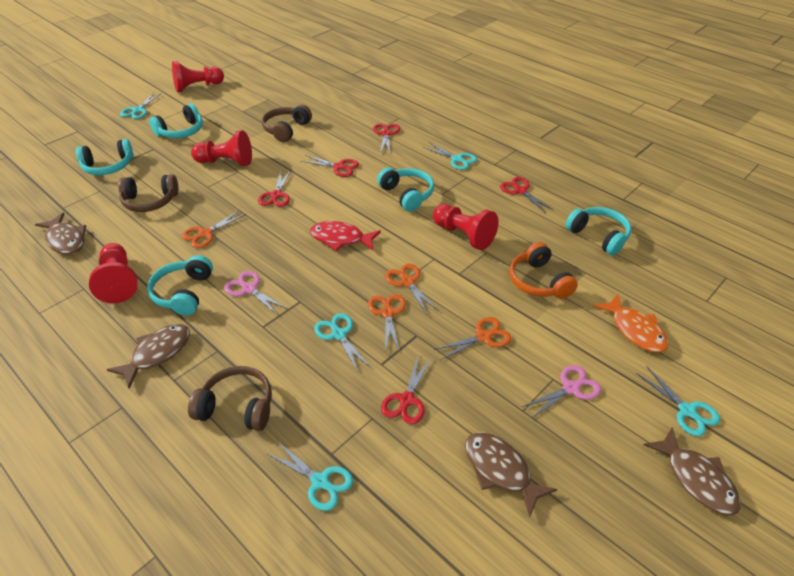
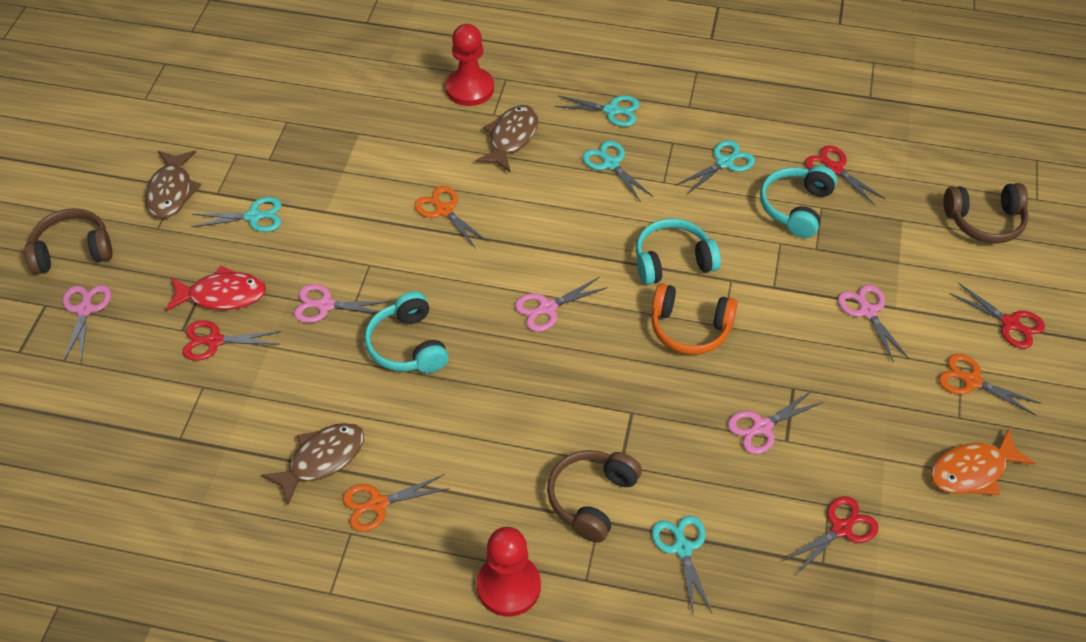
brown fish: [35,213,86,254] [107,324,190,389] [465,433,557,517] [644,427,741,515] = 4 -> [145,151,201,218] [261,423,364,505] [476,105,538,173] = 3
orange scissors: [182,210,246,248] [368,294,406,353] [385,264,438,314] [433,317,511,360] = 4 -> [342,474,450,532] [415,186,489,249] [939,354,1041,416] = 3
pink scissors: [224,271,288,315] [522,365,601,419] = 2 -> [63,285,111,362] [294,284,391,323] [515,277,608,332] [728,391,823,454] [838,285,908,363] = 5
red pawn: [89,243,138,303] [172,61,224,92] [191,130,252,166] [433,204,498,250] = 4 -> [445,24,494,106] [477,527,541,617] = 2
red scissors: [258,170,291,207] [301,155,359,177] [373,124,400,153] [381,356,432,424] [500,177,554,213] = 5 -> [183,320,281,361] [783,496,878,575] [805,145,885,205] [949,283,1045,349] = 4
turquoise headphones: [76,139,134,175] [147,255,213,316] [149,104,203,138] [377,168,434,212] [566,207,631,255] = 5 -> [364,291,449,373] [636,218,721,285] [760,166,837,238] = 3

